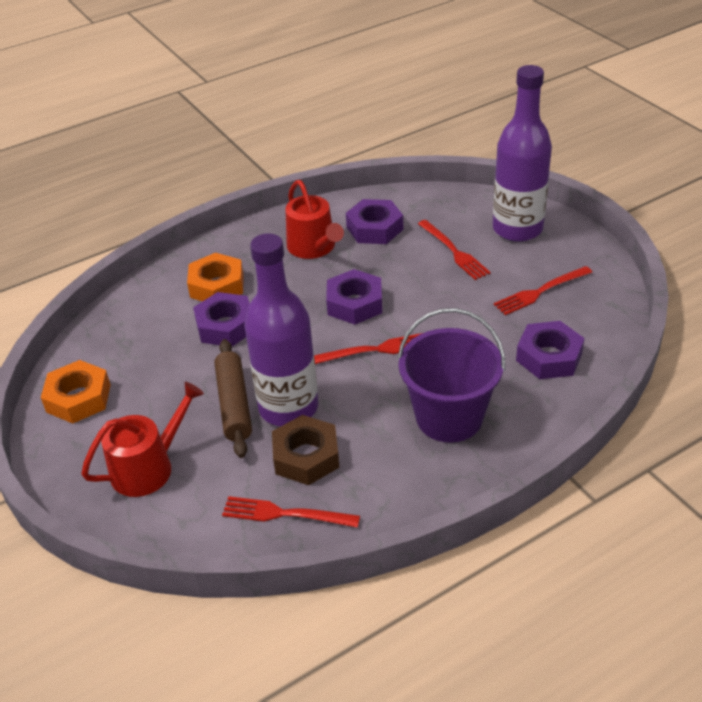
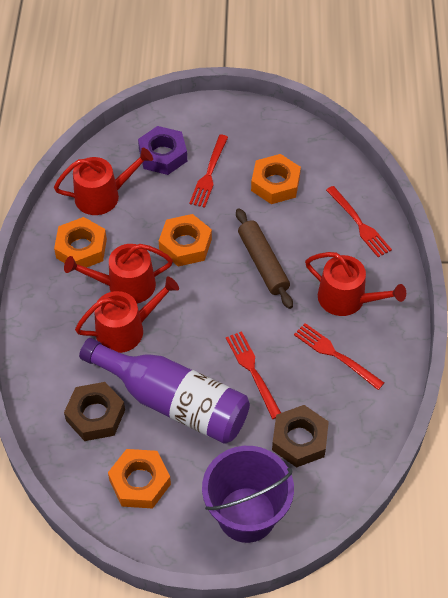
brown nut: [272,415,339,485] = 1 -> [64,382,125,441] [272,405,329,468] = 2
orange nut: [41,360,111,424] [187,253,244,302] = 2 -> [54,217,107,267] [108,449,171,509] [159,214,212,267] [251,154,301,204] = 4
purple bottle: [244,233,318,426] [493,65,552,242] = 2 -> [79,338,250,444] = 1
purple nut: [193,292,250,346] [326,269,382,325] [346,199,403,244] [516,321,585,379] = 4 -> [138,126,187,175] = 1
red watering can: [81,382,204,497] [285,180,344,259] = 2 -> [54,148,153,215] [64,244,173,303] [75,277,179,353] [305,252,406,316] = 4

